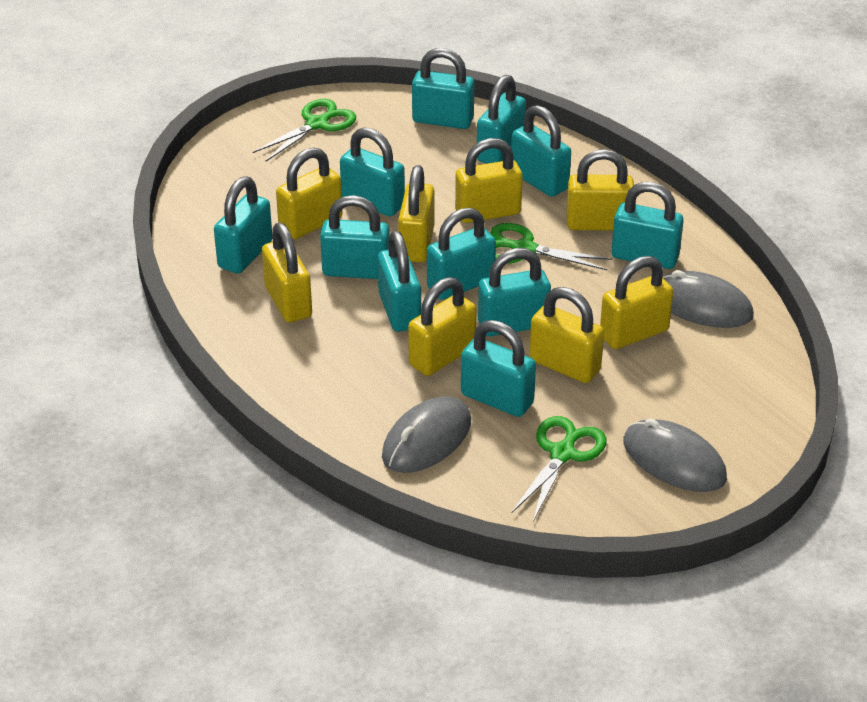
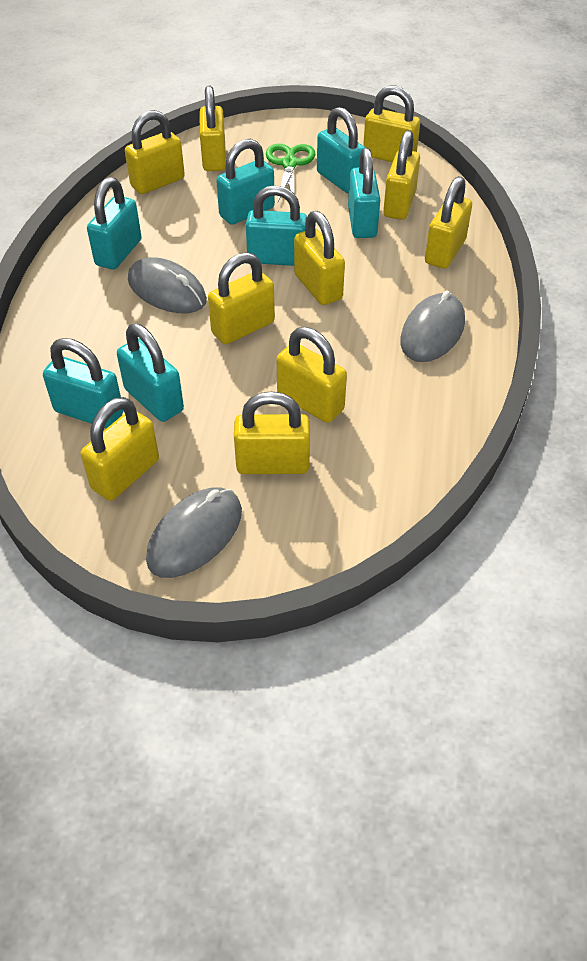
green scissors: [253,99,356,161] [491,223,612,270] [512,416,607,521] = 3 -> [266,144,315,201] = 1
turquoise padlock: [214,177,272,274] [320,195,390,279] [340,127,405,217] [378,231,421,332] [412,48,474,129] [427,207,496,300] [461,320,536,417] [477,75,526,164] [478,248,551,337] [511,105,571,197] [611,182,684,269] = 11 -> [43,338,123,428] [87,177,141,270] [117,323,184,422] [216,139,275,225] [246,185,307,266] [317,107,365,194] [348,148,380,238] = 7
yellow padlock: [262,223,312,323] [276,147,342,239] [398,165,434,262] [408,277,476,376] [455,138,523,223] [529,287,604,383] [566,149,634,231] [600,256,673,349] = 8 -> [81,397,159,501] [125,110,185,194] [200,85,226,171] [208,252,275,344] [234,391,310,474] [277,327,347,423] [294,211,345,305] [363,86,420,162] [383,130,420,220] [425,176,472,269] = 10

